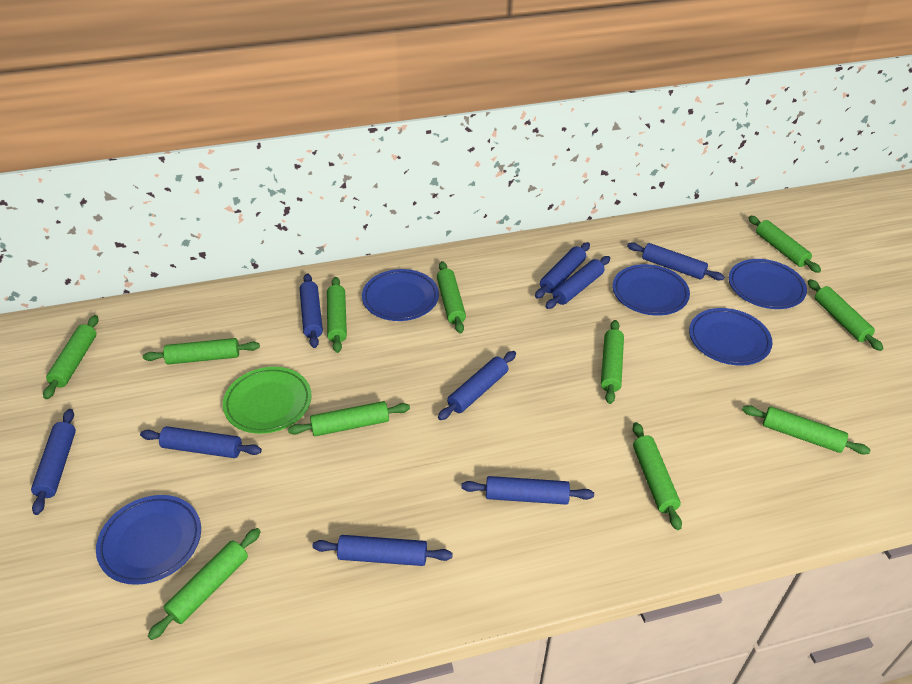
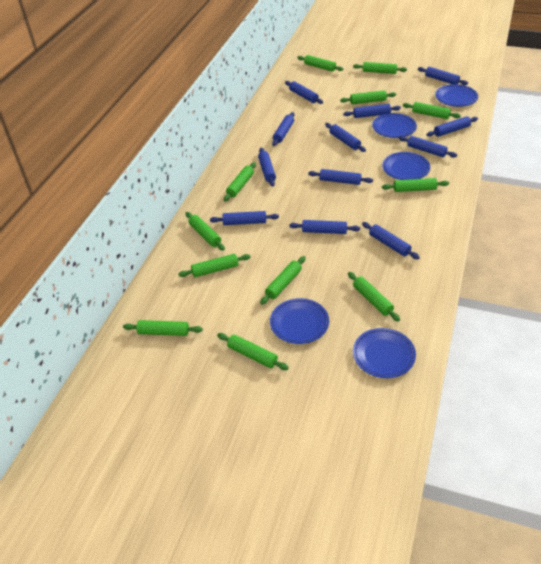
blue rolling pin: [31,409,76,515] [140,426,262,458] [300,273,323,348] [312,535,453,566] [438,351,516,420] [461,476,594,505] [535,242,590,299] [545,256,610,309] [627,242,725,280] = 9 -> [210,211,279,225] [258,148,276,186] [272,112,295,146] [285,81,323,104] [289,220,360,234] [308,169,373,185] [325,123,366,152] [343,104,401,118] [362,222,420,259] [398,136,457,157] [418,67,468,85] [427,116,478,137] = 12
green plate: [223,367,312,434] = 1 -> none = 0
green rolling pin: [43,315,99,399] [143,338,260,365] [148,528,261,640] [288,401,410,436] [327,277,347,353] [437,261,466,334] [601,320,624,404] [633,422,682,530] [742,405,870,454] [749,216,821,273] [808,279,883,351] = 11 -> [123,320,203,336] [178,254,251,277] [185,212,225,251] [217,333,289,370] [224,162,256,201] [260,256,306,305] [297,55,343,72] [340,90,396,104] [348,272,400,322] [353,62,407,74] [382,178,449,192] [403,102,461,119] = 12

